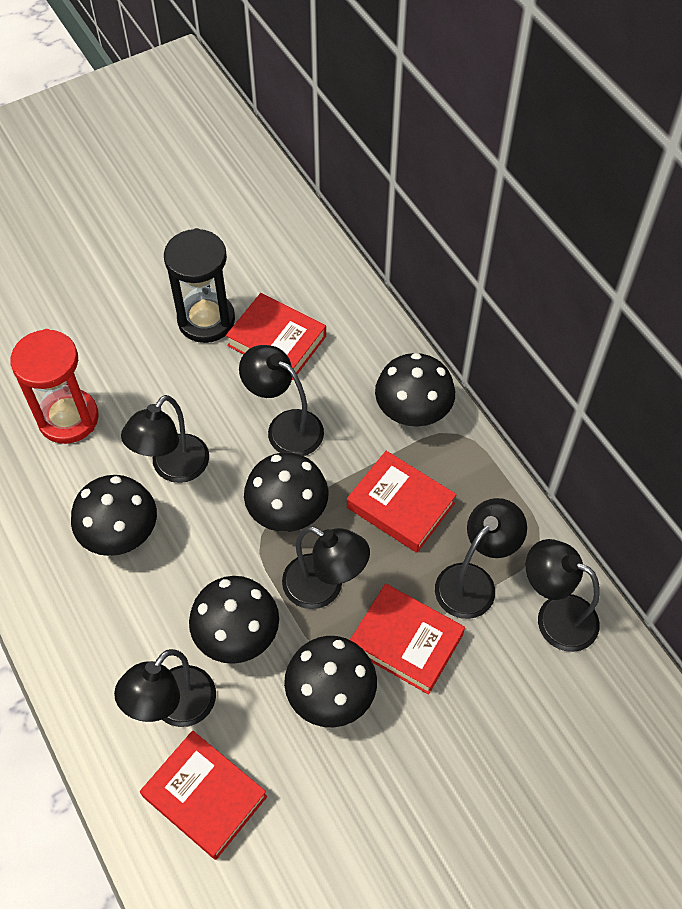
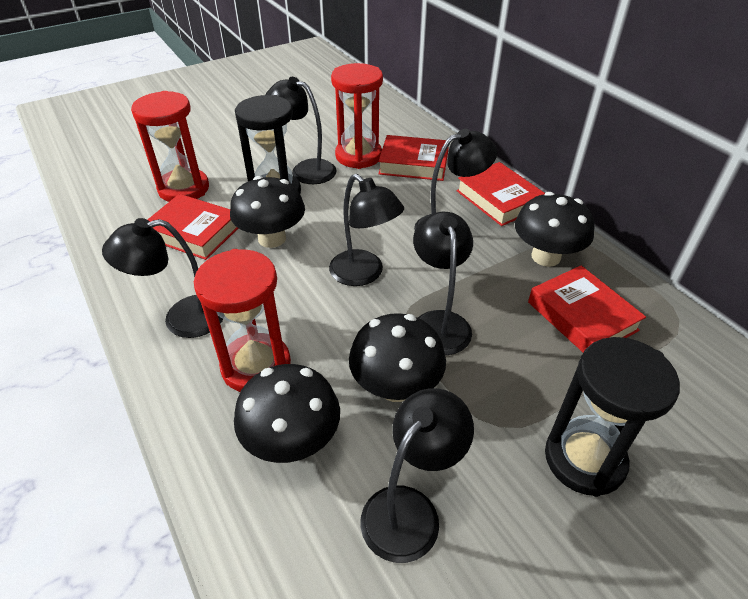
black hourglass: [164,228,235,343] = 1 -> [235,95,301,194] [545,337,680,497] = 2
black mushroom: [71,475,157,556] [189,576,279,664] [244,452,329,532] [284,636,377,727] [375,353,455,426] = 5 -> [230,176,305,248] [234,364,340,463] [349,313,446,402] [515,192,594,267] = 4
red hourglass: [10,329,99,444] = 1 -> [131,91,209,202] [194,249,291,392] [331,63,383,169] = 3

